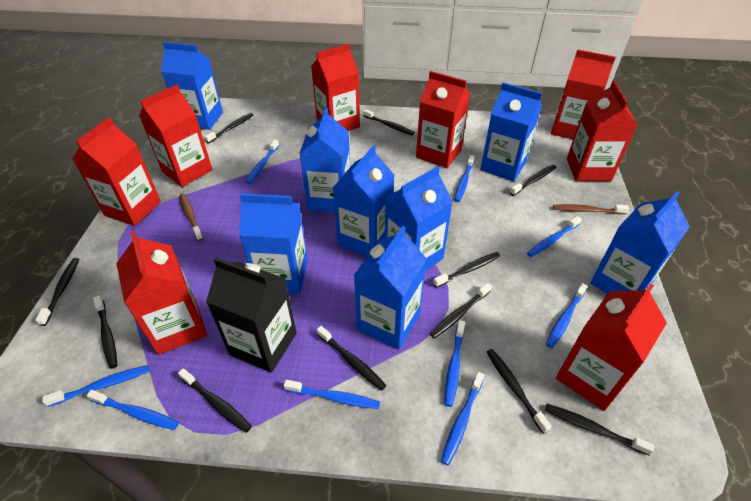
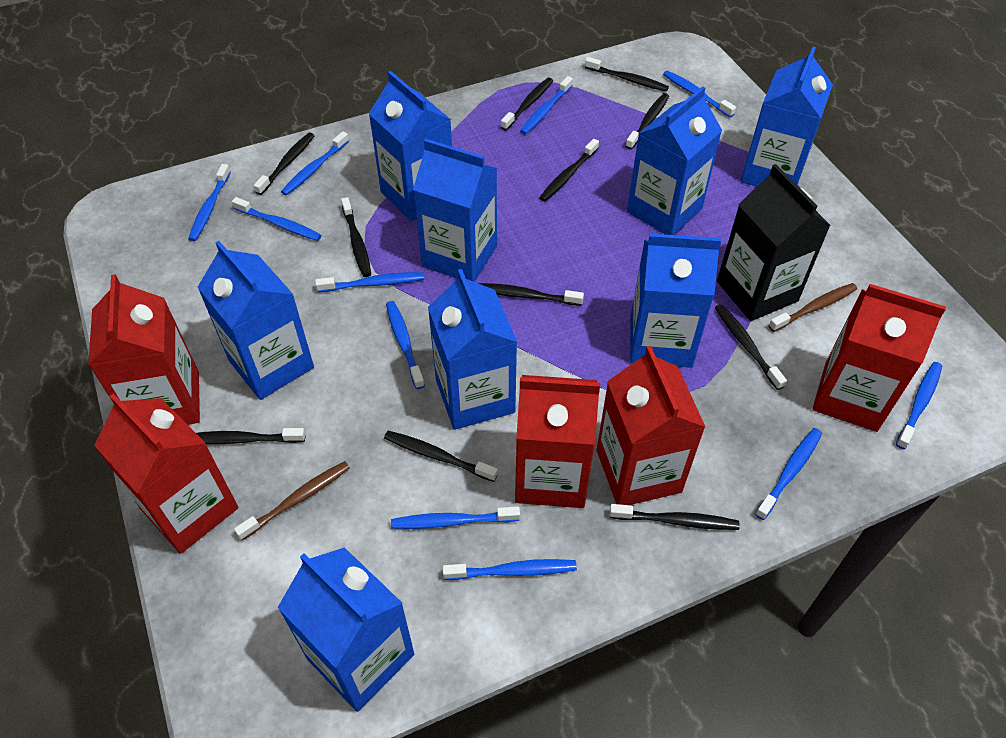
blue toothbrush: [42,365,149,407] [86,390,179,430] [246,139,279,184] [284,380,380,409] [441,372,484,465] [444,320,465,407] [454,155,475,202] [527,216,582,257] [546,283,588,348] = 9 -> [188,164,231,241] [232,197,321,241] [281,131,349,196] [315,272,424,292] [386,301,425,389] [391,507,520,529] [443,559,577,580] [520,76,573,134] [663,70,736,117] [755,428,822,520] [896,362,942,449] = 11
red carton: [72,117,161,226] [116,231,207,355] [139,84,213,187] [311,44,360,131] [416,71,470,168] [551,49,616,139] [556,284,667,411] [567,81,638,181] = 8 -> [88,274,200,425] [94,393,239,554] [515,375,600,508] [597,346,705,505] [813,284,946,432] = 5

